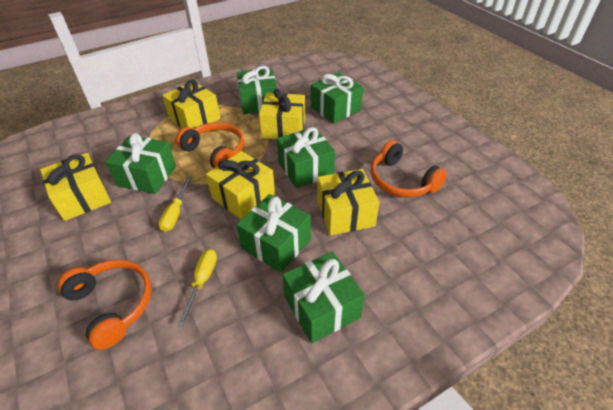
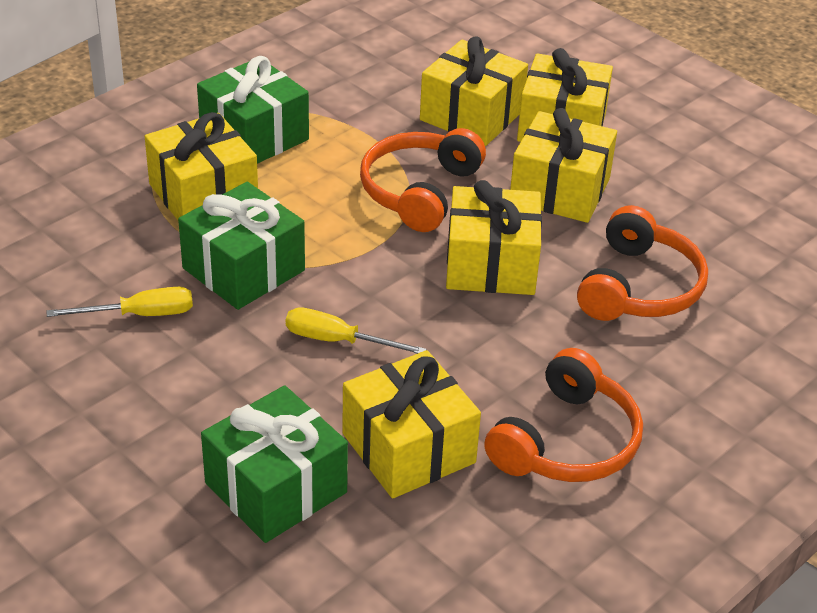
green gift: [105,133,176,194] [236,194,311,272] [237,66,277,114] [277,127,335,188] [283,252,365,343] [311,72,363,124] = 6 -> [178,182,305,310] [197,56,309,164] [201,385,348,543] = 3
yellow gift: [40,153,111,221] [162,79,220,129] [206,151,275,219] [259,89,305,139] [317,169,380,236] = 5 -> [145,112,258,220] [342,350,481,499] [420,36,528,146] [446,180,542,295] [510,108,617,223] [517,48,613,142] = 6

